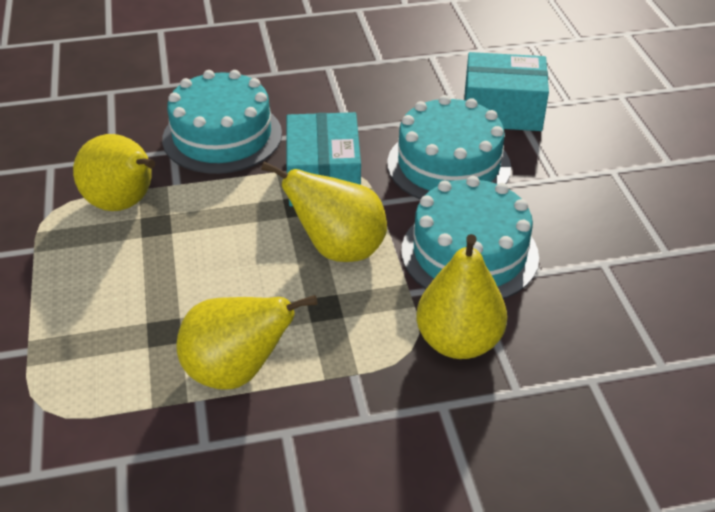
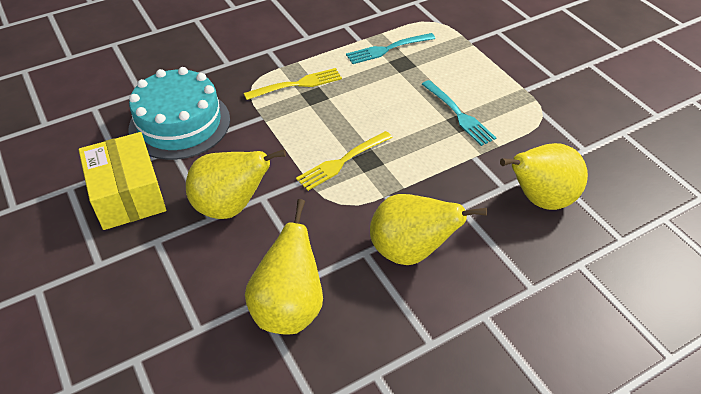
turquoise box: [287,112,361,206] [464,52,549,131] = 2 -> none = 0
turquoise cake: [162,70,282,174] [387,95,511,199] [401,176,539,299] = 3 -> [129,67,230,160] = 1
turquoise fork: none = 0 -> [346,33,435,64] [422,80,496,146] = 2
yellow box: none = 0 -> [79,132,166,230] = 1
yellow fork: none = 0 -> [244,68,342,100] [296,131,393,191] = 2

